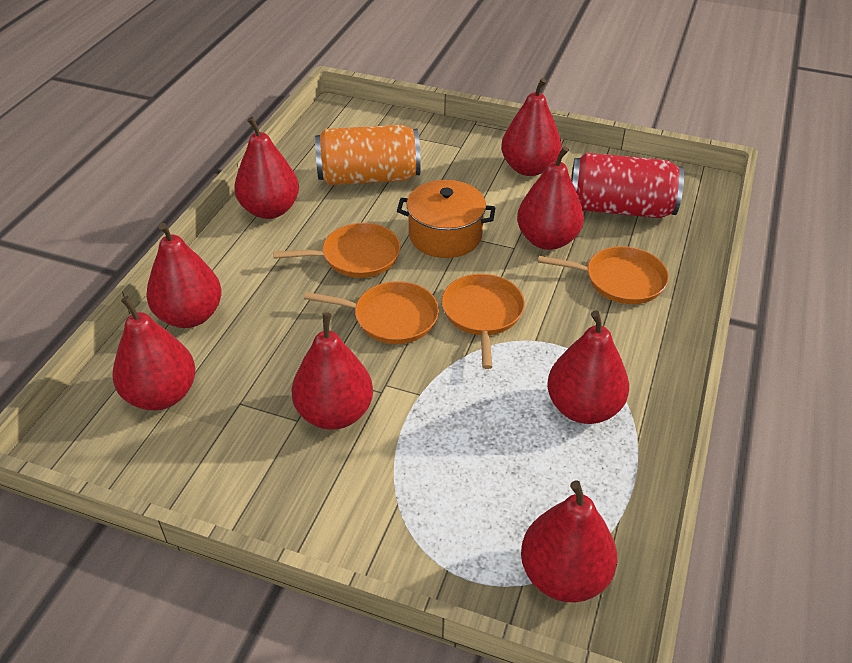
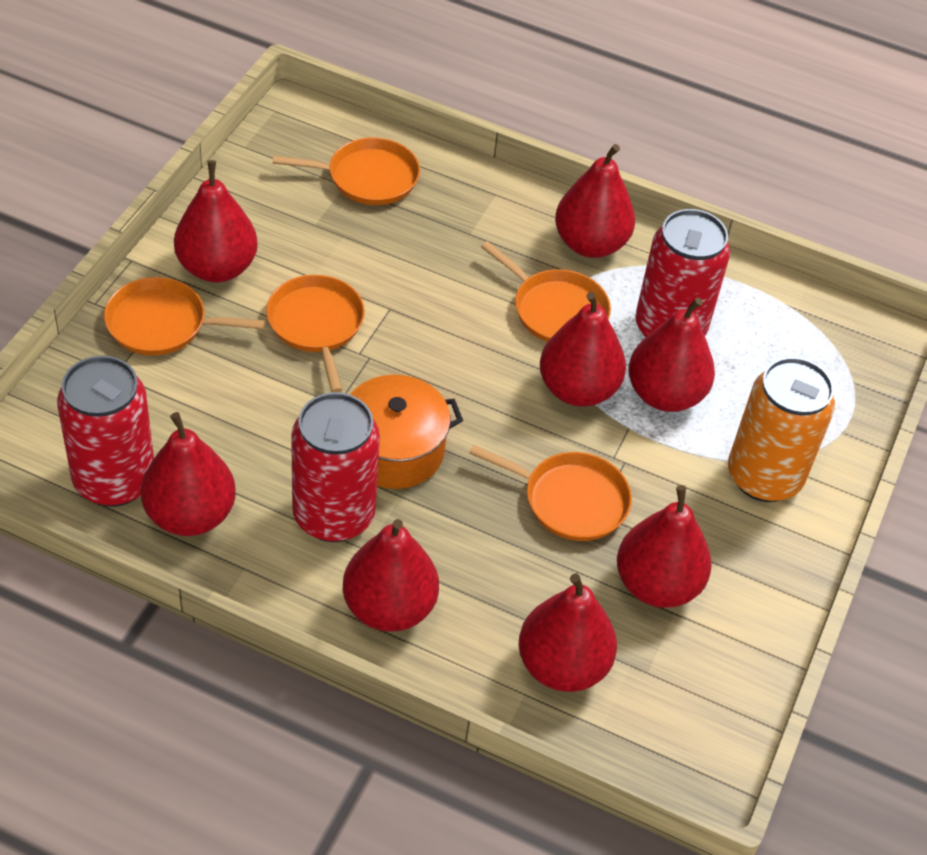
orange pan: [273,223,401,278] [304,281,439,344] [442,274,525,369] [538,246,669,304] = 4 -> [104,277,265,355] [266,275,365,393] [273,138,420,205] [469,445,632,541] [481,241,611,342] = 5
red can: [571,153,684,218] = 1 -> [57,356,154,507] [291,392,380,542] [635,209,730,338] = 3

